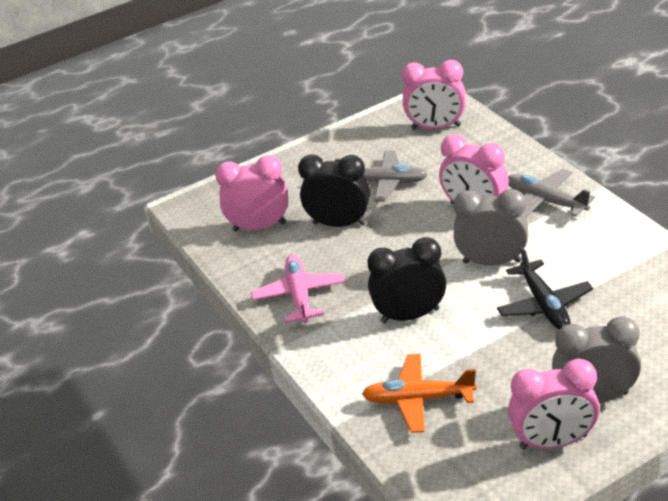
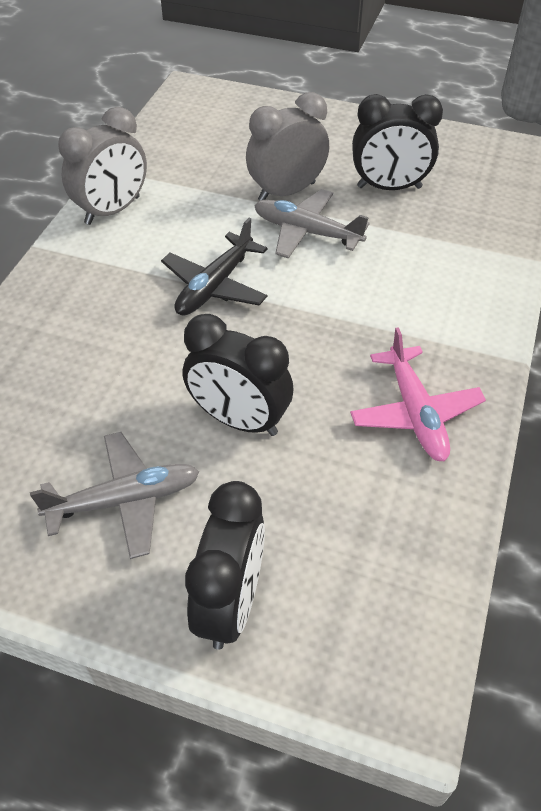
black clock: [298,154,370,227] [367,237,446,323] = 2 -> [183,314,293,436] [185,481,265,649] [352,94,443,190] = 3
orange plane: [362,354,477,433] = 1 -> none = 0
pink clock: [215,155,288,231] [401,60,466,130] [439,134,509,204] [508,359,600,449] = 4 -> none = 0

